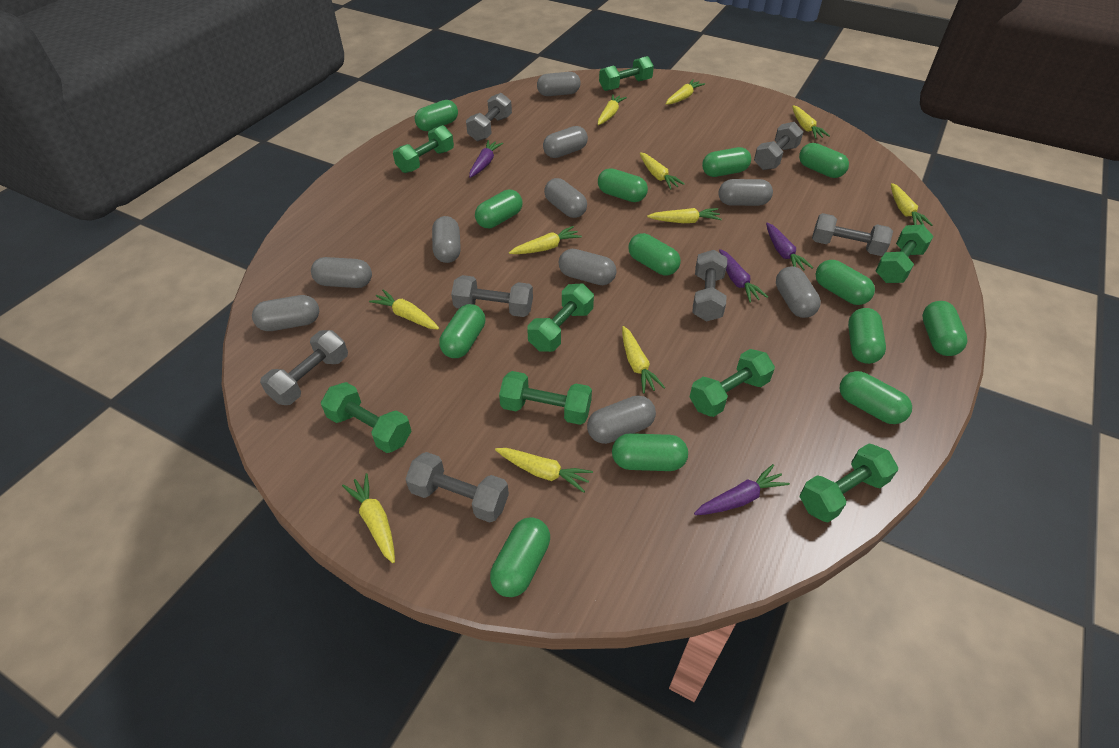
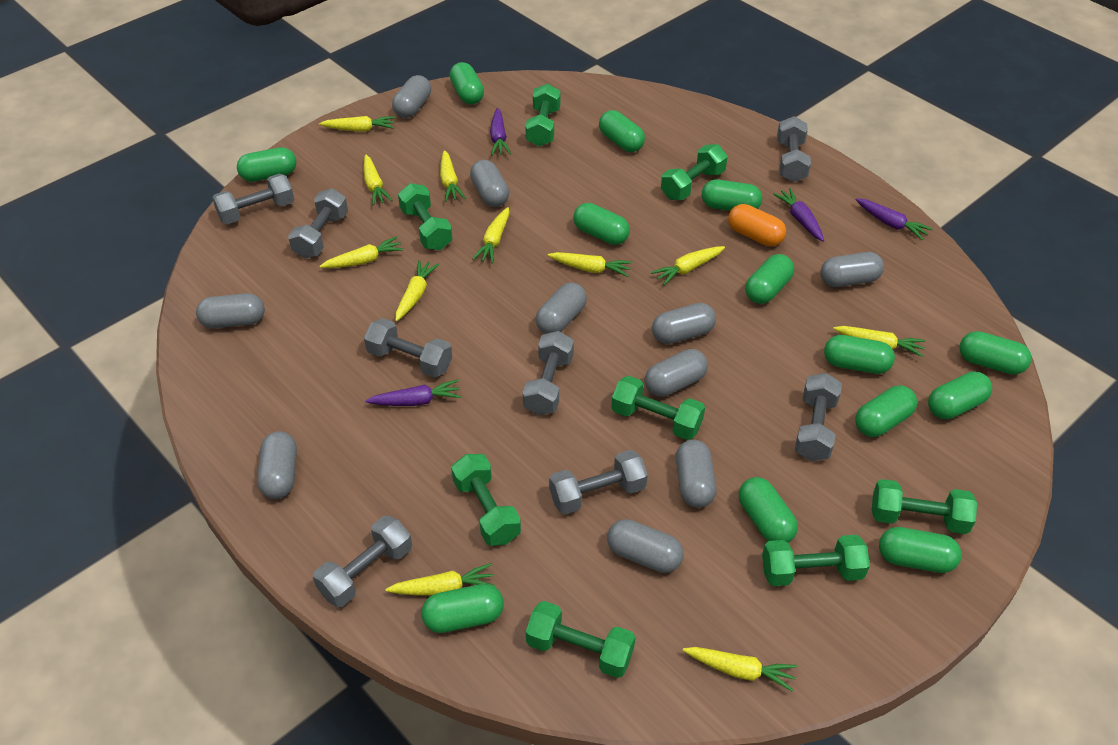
grey dumbbell: [260,330,348,405] [405,452,509,523] [451,275,533,317] [466,93,512,141] [692,250,727,321] [754,122,803,170] [812,213,893,256] = 7 -> [212,174,294,224] [288,188,348,259] [313,516,412,607] [364,318,452,378] [523,331,574,415] [549,450,648,514] [777,116,811,182] [795,373,842,461] = 8
orange capsule: none = 0 -> [728,204,786,247] = 1

